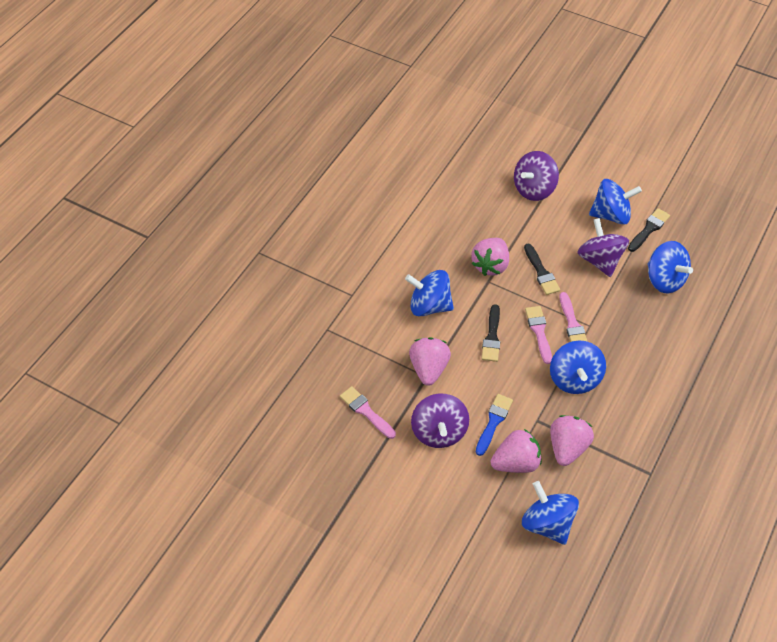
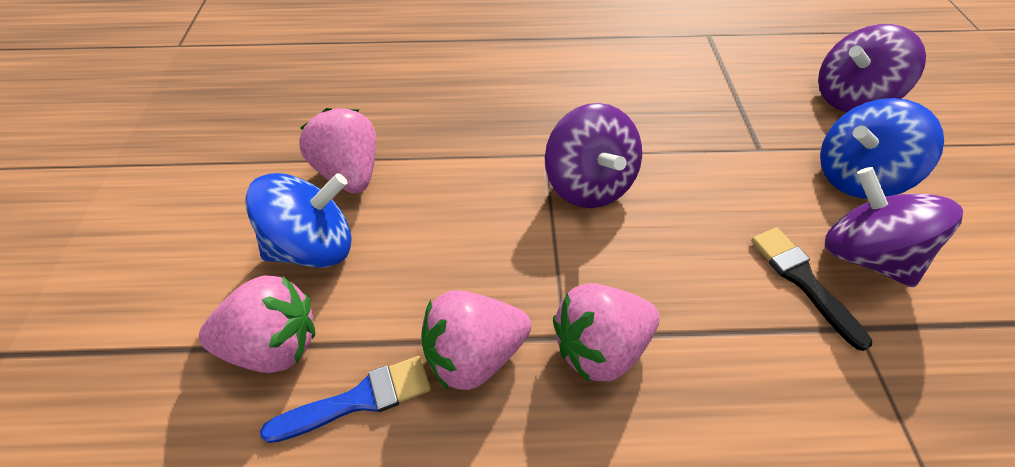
black brush: [481,304,500,362] [524,244,560,295] [628,208,670,252] = 3 -> [751,228,872,351] = 1
blue spinning top: [405,270,454,317] [522,481,579,545] [550,341,606,394] [589,179,642,225] [647,241,693,294] = 5 -> [246,173,352,268] [820,98,944,199] = 2
pink brush: [340,386,396,439] [525,306,552,364] [559,292,588,342] = 3 -> none = 0

